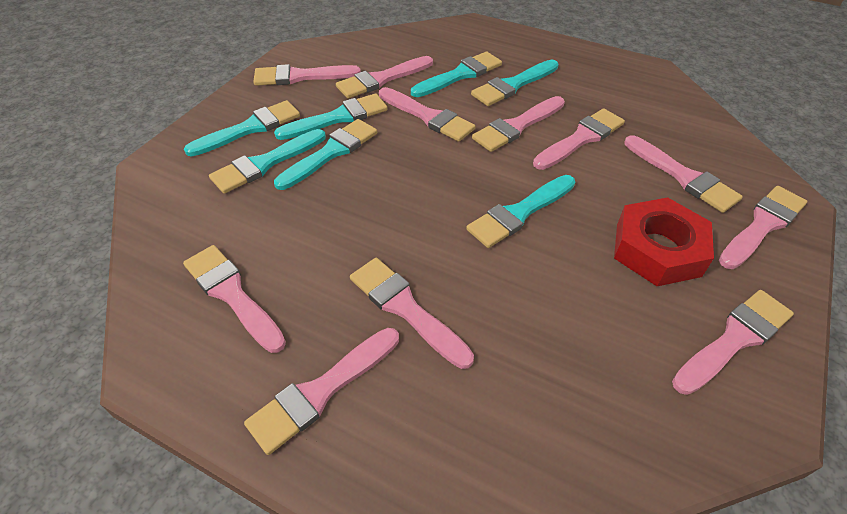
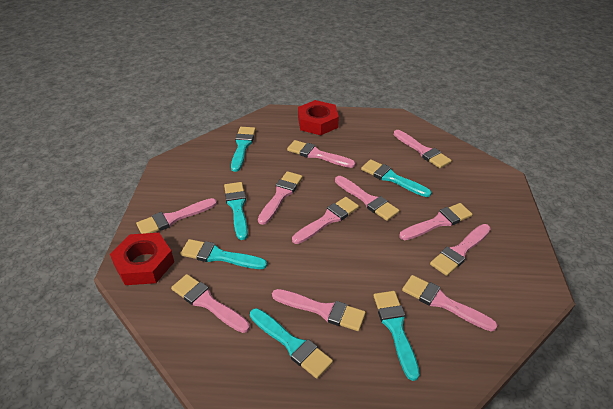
red nut: [614,197,714,286] = 1 -> [110,233,174,285] [298,100,339,135] = 2
turquoise brush: [184,100,300,156] [209,129,326,194] [274,93,388,140] [274,119,377,190] [411,51,502,97] [466,175,575,248] [471,59,559,106] = 7 -> [180,239,267,269] [224,182,248,240] [231,127,256,172] [250,308,333,379] [361,159,432,197] [374,291,420,381] = 6

